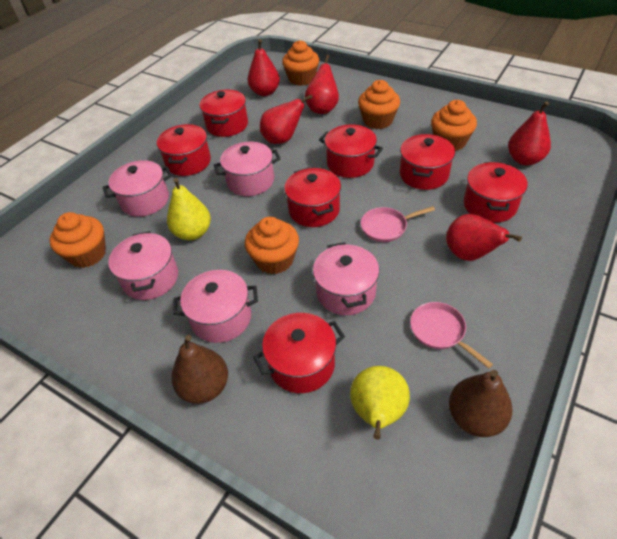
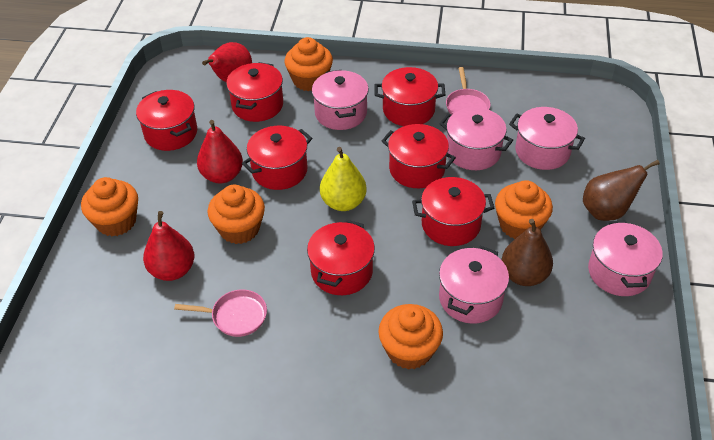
red pear: [248,39,280,96] [260,95,313,144] [305,55,339,114] [446,214,522,261] [508,101,551,165] = 5 -> [143,211,194,281] [197,120,243,184] [202,42,252,82] = 3
yellow pear: [167,178,211,240] [350,366,410,440] = 2 -> [320,147,367,211] = 1

